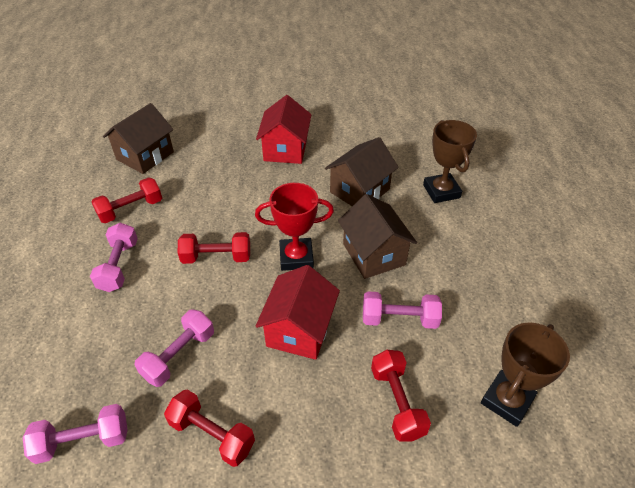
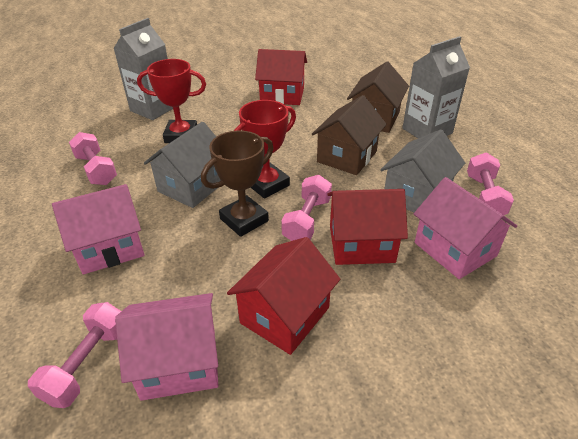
brown house: [103,103,174,174] [325,137,399,206] [338,194,417,279] = 3 -> [312,95,387,175] [347,62,409,133] = 2
brown trophy: [423,120,477,203] [481,322,570,427] = 2 -> [201,130,274,237] = 1
grey carton: none = 0 -> [113,18,173,120] [402,36,470,138] = 2
grey house: none = 0 -> [144,122,221,208] [380,129,465,212] = 2
pink house: none = 0 -> [52,184,144,275] [115,293,219,401] [414,177,517,279] = 3
red dumbbell: [91,177,162,223] [164,389,255,467] [178,232,250,264] [371,350,431,442] = 4 -> none = 0
red house: [255,265,340,360] [256,95,312,164] = 2 -> [227,237,340,355] [255,49,307,105] [327,189,408,265] = 3
red trophy: [255,183,334,271] = 1 -> [137,59,206,143] [234,100,296,198] = 2

